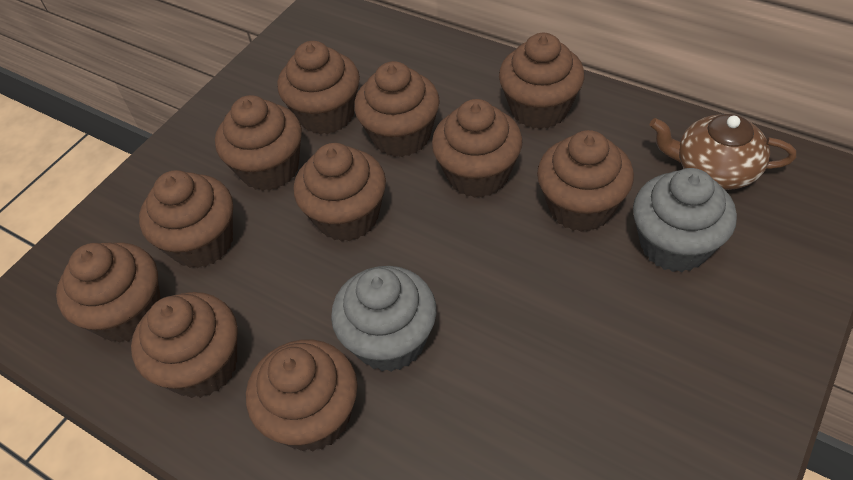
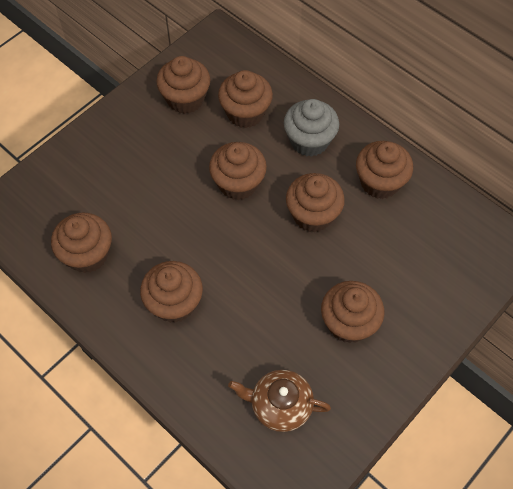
brown cupcake: [56,242,161,343] [131,292,238,398] [139,170,233,268] [215,95,302,191] [246,339,357,452] [277,41,360,135] [293,143,386,242] [354,61,440,157] [432,99,523,198] [499,33,585,129] [537,130,634,232] = 11 -> [51,213,112,273] [140,261,203,323] [156,56,211,114] [209,142,267,200] [218,70,273,128] [286,173,345,232] [321,281,384,343] [356,141,413,199] = 8
grey cupcake: [331,266,436,372] [633,168,737,272] = 2 -> [284,99,339,157] = 1

